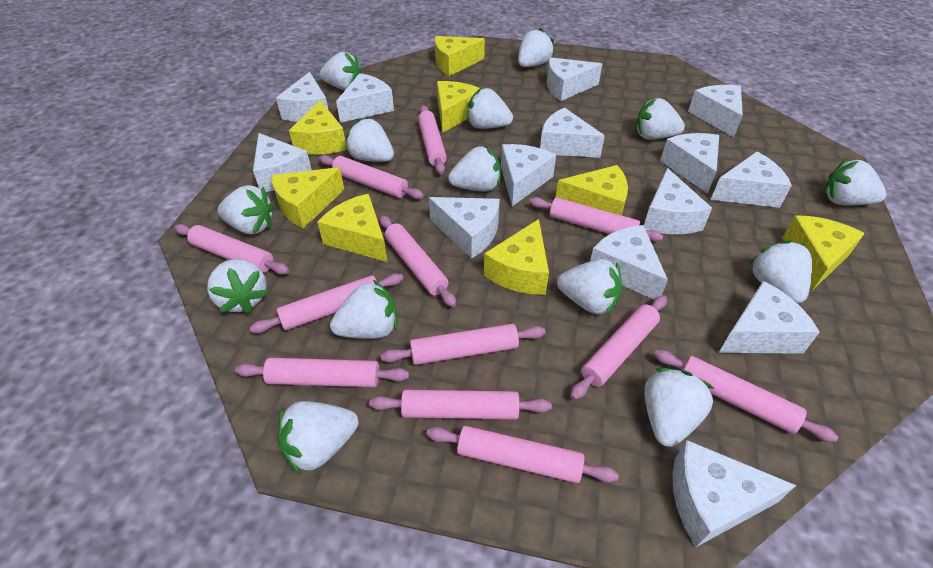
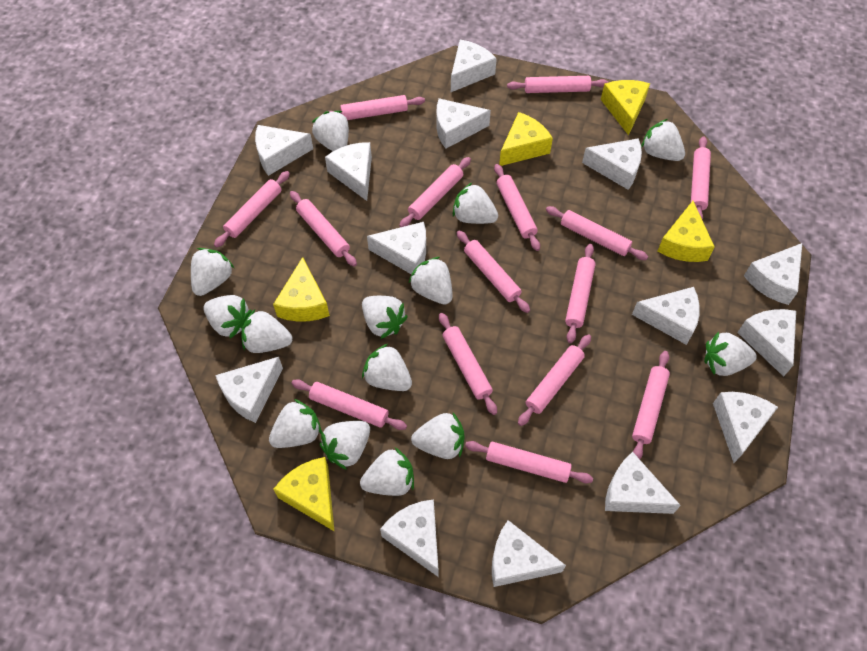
pink rolling pin: [174,224,290,275] [235,358,409,387] [250,273,404,333] [319,155,424,199] [369,390,552,420] [380,215,457,307] [381,324,546,365] [418,105,447,174] [426,426,619,483] [529,197,663,242] [570,295,667,400] [654,350,838,442] = 12 -> [214,171,290,248] [290,191,357,267] [292,380,407,430] [329,95,425,120] [399,157,471,227] [439,313,497,415] [457,230,530,313] [465,441,593,484] [494,164,540,251] [507,76,609,93] [518,334,591,426] [546,206,648,260] [565,244,596,343] [632,351,670,459] [691,136,711,219] = 15
yellow cheese: [271,167,344,228] [289,100,346,155] [317,194,388,262] [435,36,485,76] [437,81,480,133] [484,219,549,295] [555,165,628,215] [782,215,865,290] = 8 -> [273,257,330,322] [273,457,335,532] [499,112,553,166] [601,80,650,135] [657,201,715,262] = 5

